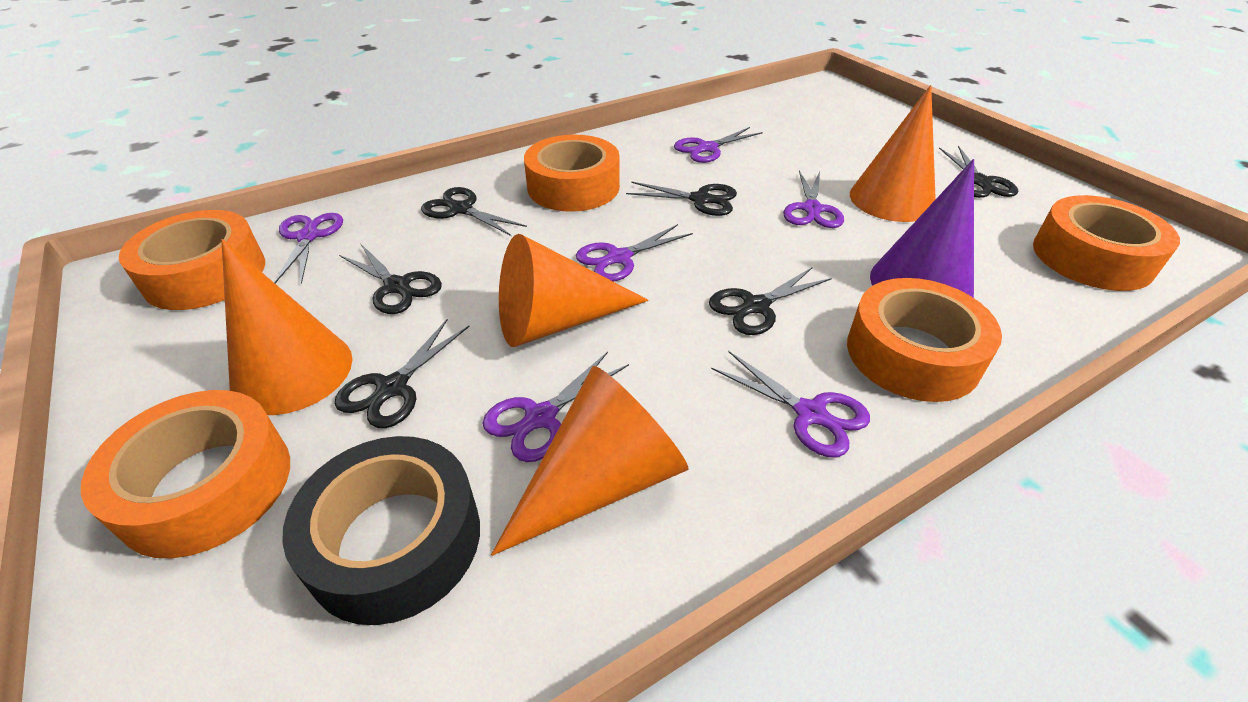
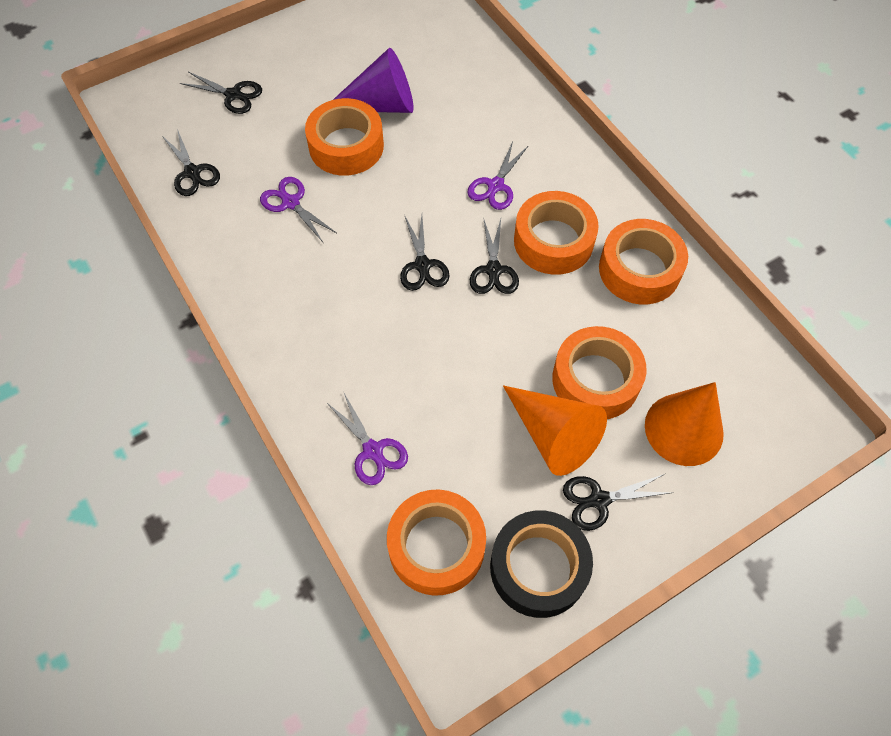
black scissors: [334,319,469,428] [339,243,442,314] [421,187,527,236] [626,181,737,216] [709,267,832,335] [939,146,1018,198] = 6 -> [162,129,220,196] [180,72,262,114] [400,215,450,291] [470,217,519,294] [563,474,674,531] = 5
orange cone: [221,239,353,415] [491,366,689,556] [499,234,649,347] [850,85,936,222] = 4 -> [503,385,607,476] [645,382,724,466] = 2
purple scissors: [274,213,343,284] [482,352,629,462] [576,224,693,281] [674,127,763,163] [711,351,870,457] [783,171,844,228] = 6 -> [260,177,337,242] [326,393,408,485] [467,142,529,210] = 3

